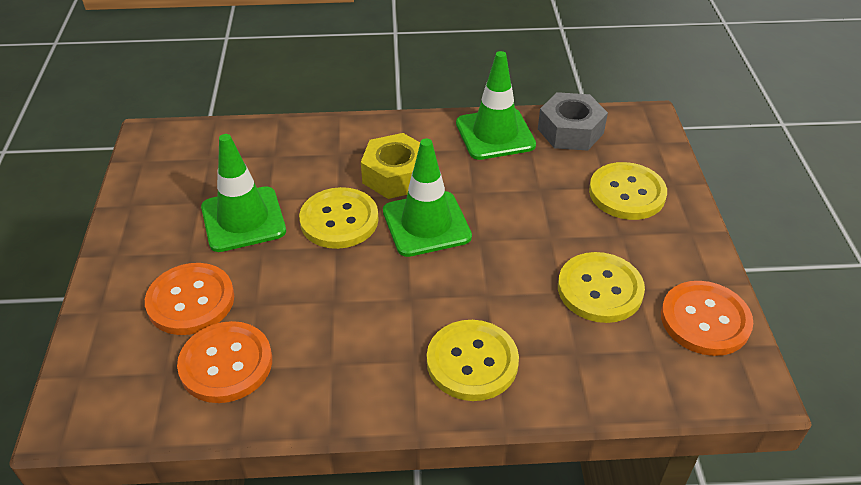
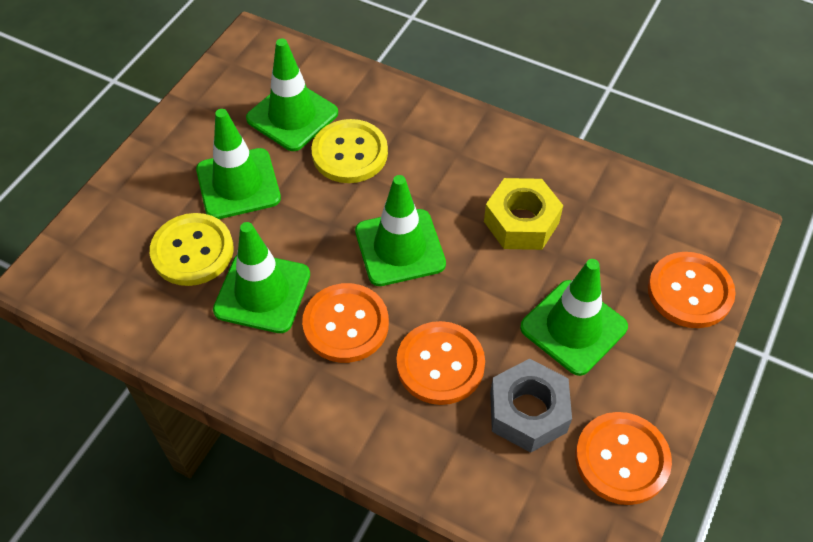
green traffic cone: [201,134,286,252] [383,138,472,257] [456,51,536,160] = 3 -> [196,109,281,219] [213,222,310,333] [246,38,338,151] [355,175,446,286] [520,259,628,376] = 5
orange button: [145,263,234,335] [177,321,272,403] [661,281,753,356] = 3 -> [302,283,389,363] [396,321,485,405] [575,412,672,505] [648,252,736,328] = 4
yellow button: [299,187,379,249] [427,320,519,401] [558,252,645,323] [589,162,667,220] = 4 -> [150,213,234,286] [311,119,388,183] = 2

